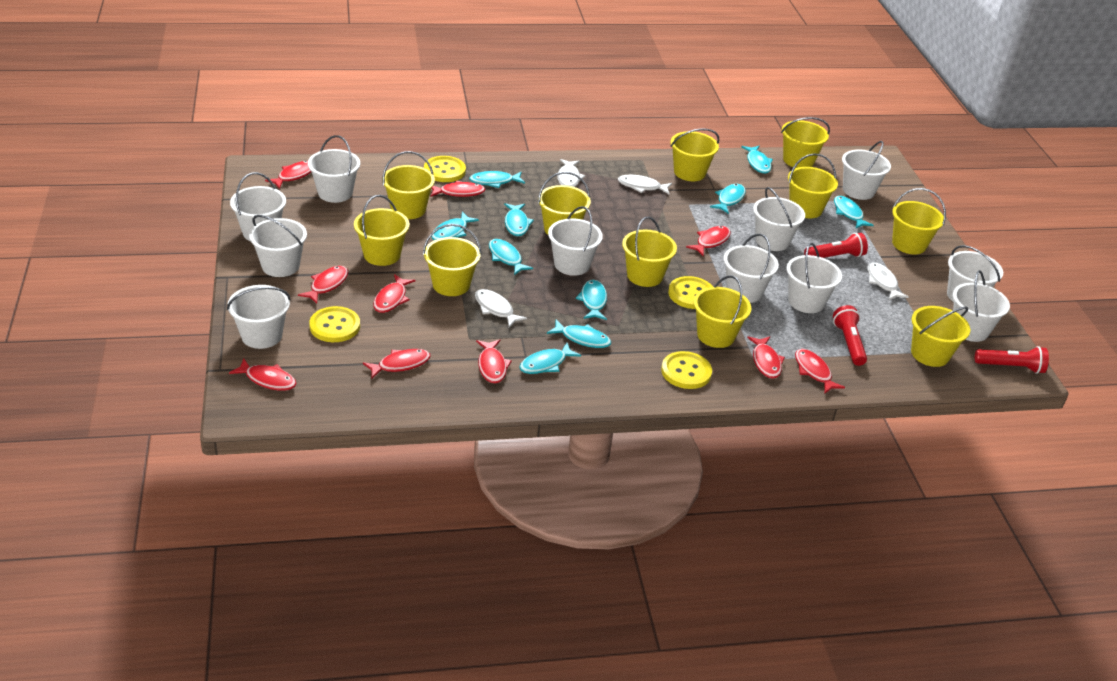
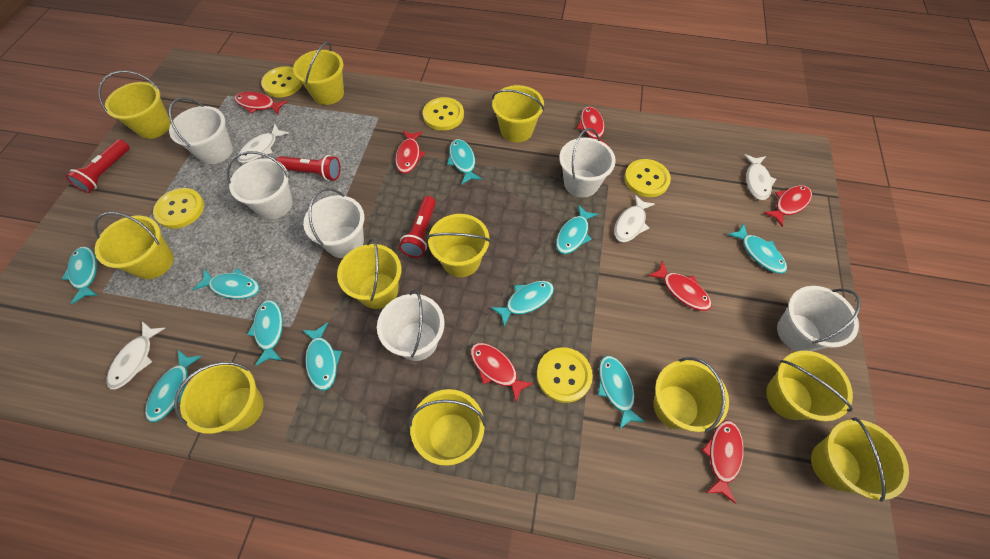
red fish: [229,358,296,391] [265,161,311,189] [298,266,348,304] [363,349,431,378] [373,274,415,313] [430,180,485,197] [476,339,512,383] [686,226,731,256] [747,336,785,379] [795,349,845,394] = 10 -> [234,92,288,115] [395,131,425,174] [470,343,534,402] [577,107,609,146] [648,261,712,311] [701,420,744,504] [763,185,812,227] = 7
white bucket: [227,285,290,349] [230,172,286,241] [249,215,307,277] [308,135,360,203] [548,206,603,276] [724,234,779,303] [753,187,805,251] [786,243,842,313] [842,141,891,200] [947,245,1003,302] [953,270,1010,342] = 11 -> [169,97,233,164] [227,151,293,219] [303,188,365,258] [377,290,445,361] [559,128,616,197] [777,286,861,351] = 6
yellow button: [309,306,360,342] [424,156,466,182] [661,351,712,389] [668,276,713,309] = 4 -> [153,188,204,229] [261,66,303,97] [423,97,464,131] [537,347,593,403] [624,159,671,197] = 5

